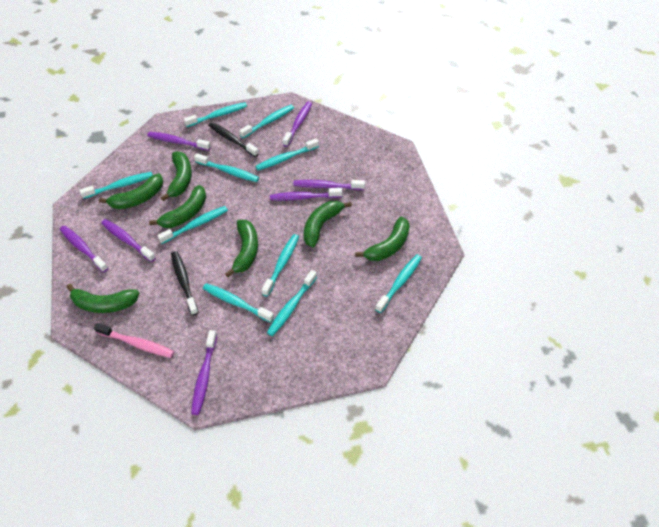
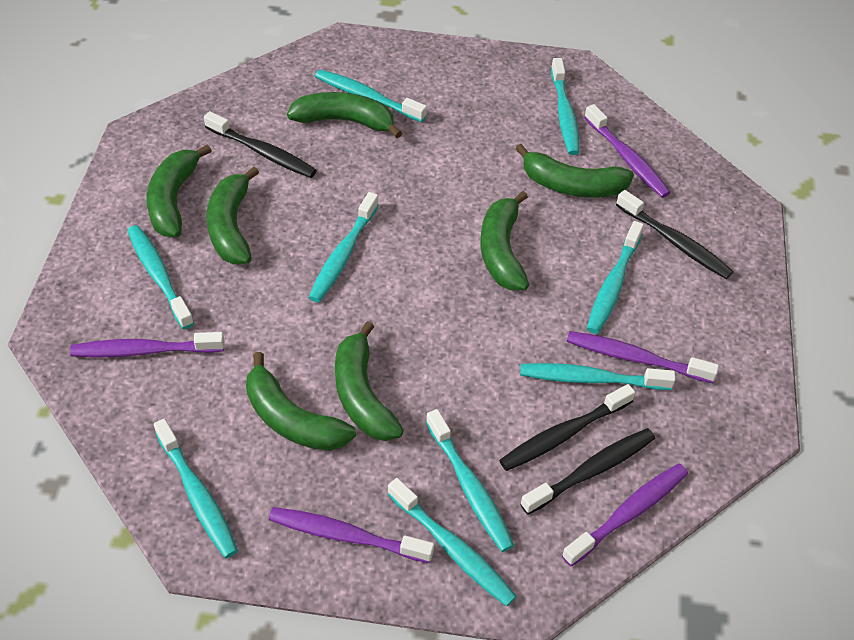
black toothbrush: [171,251,199,316] [208,122,259,157] = 2 -> [204,111,317,178] [499,384,635,471] [520,428,655,515] [616,190,733,279] = 4
pink toothbrush: [94,323,174,358] = 1 -> none = 0
purple toothbrush: [60,225,109,272] [101,219,156,262] [147,132,211,151] [191,330,217,415] [270,188,342,201] [283,101,312,147] [293,180,365,190] = 7 -> [70,332,224,358] [269,507,434,563] [562,464,688,566] [567,331,719,383] [584,104,671,198] = 5
turquoise toothbrush: [79,172,153,199] [157,206,228,244] [184,102,247,127] [194,153,259,182] [203,283,274,323] [239,105,294,138] [255,138,319,170] [262,234,299,297] [267,270,317,336] [375,254,422,313] = 10 -> [127,225,194,329] [154,419,238,558] [308,192,379,302] [315,70,427,122] [388,478,517,606] [426,409,514,552] [520,363,676,390] [551,58,580,155] [587,221,644,334] = 9

